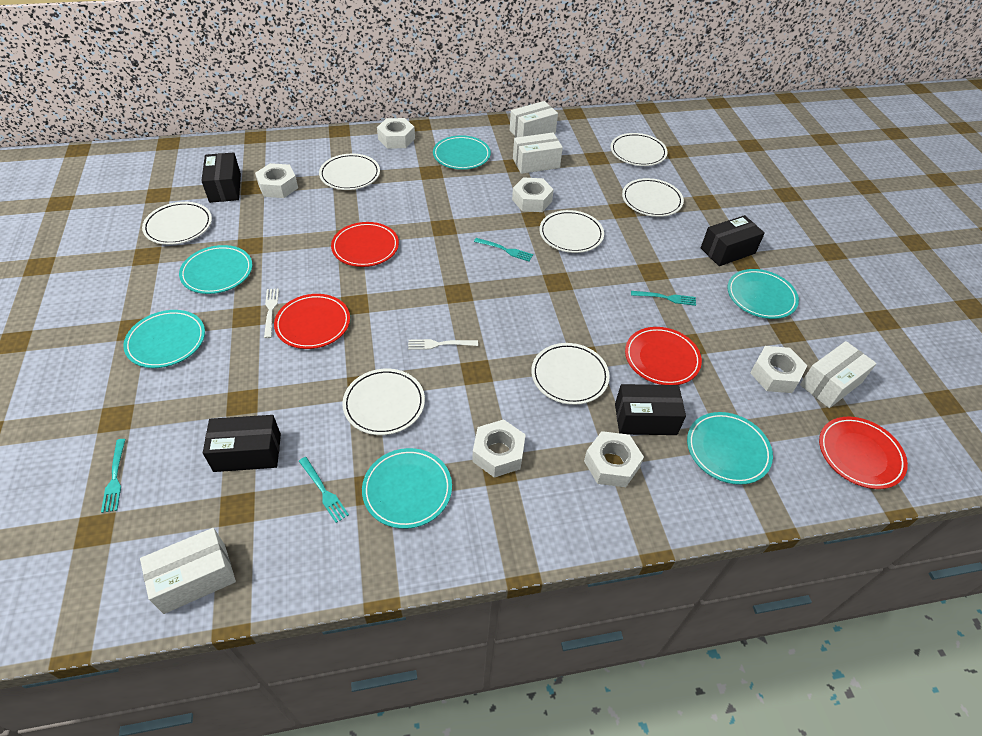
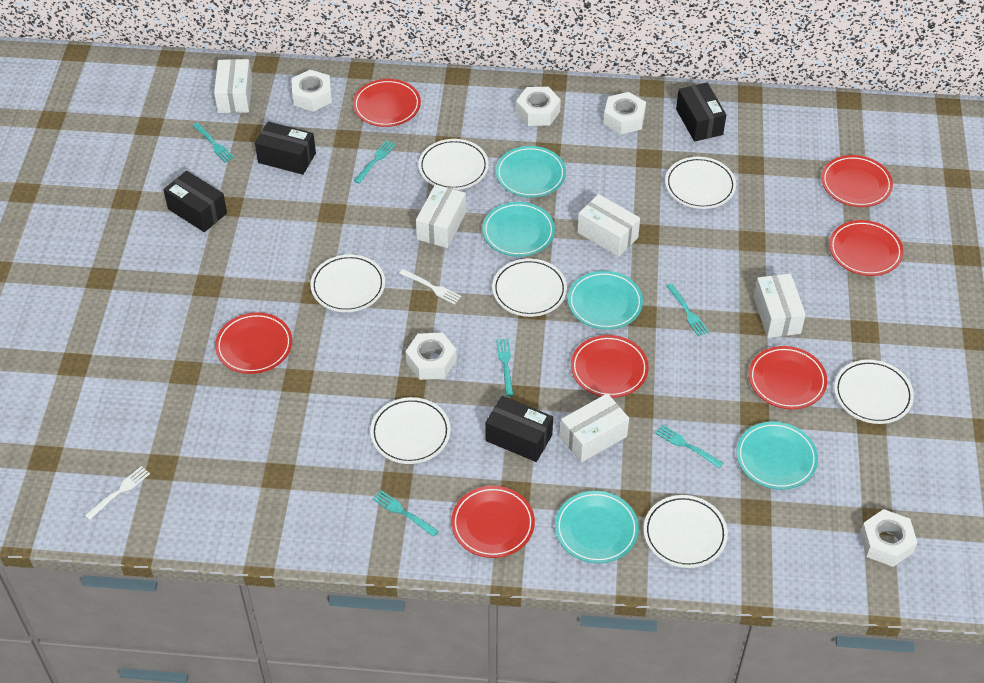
red plate: [274,294,350,349] [331,222,399,267] [625,327,702,385] [819,417,908,489] = 4 -> [215,312,292,374] [353,79,421,127] [451,486,535,558] [571,335,649,398] [749,346,827,409] [821,155,893,207] [829,220,903,276] = 7
turquoise fork: [101,439,126,513] [299,457,349,523] [474,238,533,261] [631,291,696,306] = 4 -> [193,122,235,163] [354,140,396,184] [372,490,438,537] [496,338,513,396] [655,424,723,468] [666,283,709,337] = 6
turquoise plate: [123,310,205,368] [179,245,252,294] [362,448,452,529] [433,135,491,170] [687,412,773,485] [727,269,799,319] = 6 -> [482,202,555,257] [496,146,566,198] [555,491,639,564] [568,271,643,330] [736,421,818,490] = 5
white box: [140,528,236,614] [510,101,558,137] [513,133,563,174] [800,341,877,408] = 4 -> [214,59,252,113] [416,184,466,248] [560,393,629,463] [577,194,640,257] [754,273,806,338] = 5
white nut: [255,163,298,198] [377,118,415,149] [472,419,526,478] [512,177,554,212] [584,431,644,487] [750,346,808,393] = 6 -> [291,70,332,112] [405,332,457,380] [516,87,561,126] [604,92,646,134] [860,509,917,567] = 5

